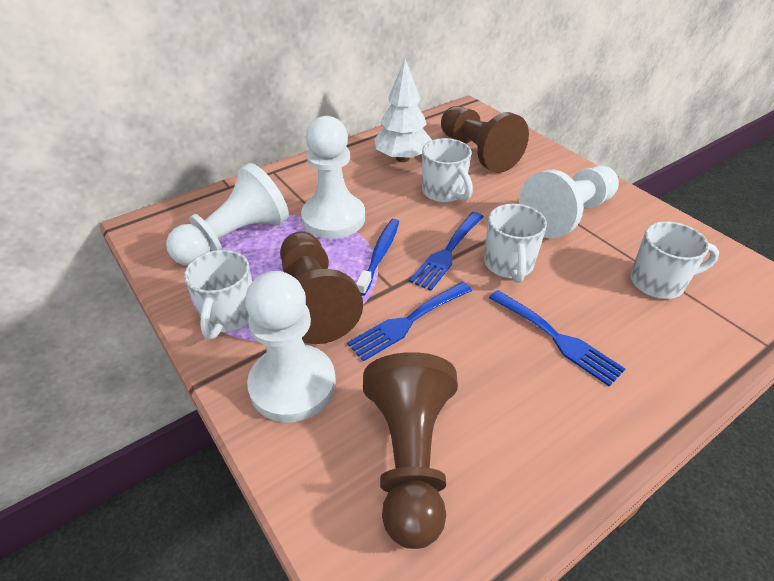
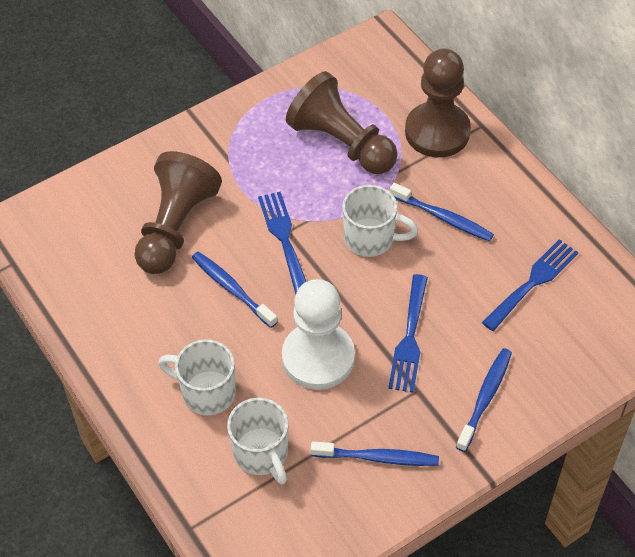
blue toothbrush: [356,219,399,296] = 1 -> [192,252,278,328] [311,441,439,466] [390,183,494,241] [456,348,512,452] = 4
white mug: [184,250,252,339] [422,138,473,203] [484,204,547,283] [630,221,719,299] = 4 -> [158,339,236,416] [227,398,289,485] [342,185,418,257] = 3
white pawn: [166,163,289,266] [245,271,336,422] [301,116,365,239] [519,166,619,239] = 4 -> [282,279,355,390] = 1
white tree: [374,59,432,162] = 1 -> none = 0

